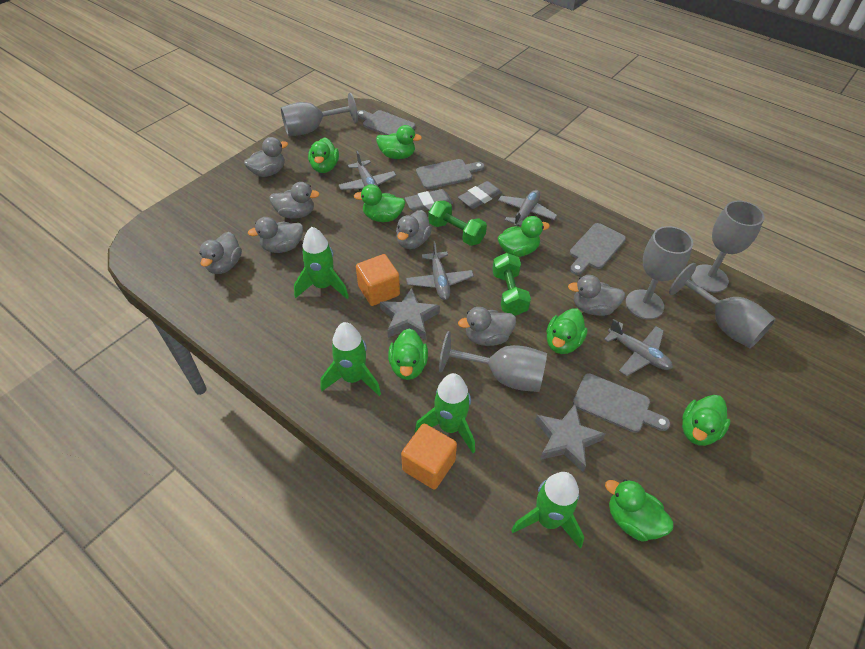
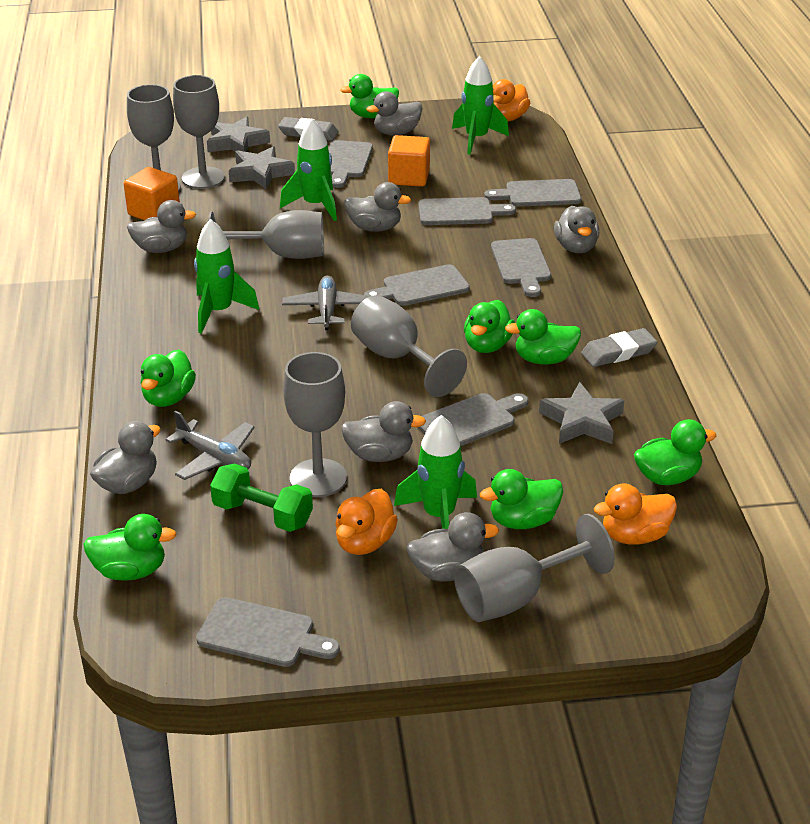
green duck: [308,137,339,173] [354,184,406,222] [376,125,422,159] [388,329,428,380] [498,216,550,257] [546,308,588,354] [605,479,674,542] [682,395,731,446] = 8 -> [83,514,177,581] [141,350,196,407] [340,74,399,118] [464,300,515,353] [480,469,563,529] [505,309,581,365] [634,419,716,485] = 7
green dumbbell: [428,201,487,246] [492,253,531,316] = 2 -> [210,463,313,532] = 1
grey cutting board: [357,110,415,135] [416,159,484,189] [570,223,626,275] [573,373,670,433] = 4 -> [196,597,340,667] [328,140,373,188] [364,264,470,306] [418,197,516,225] [418,393,528,446] [484,179,581,207] [491,238,551,297] = 7
grey goblet: [281,93,358,136] [439,331,547,392] [625,226,693,319] [669,263,776,348] [691,201,764,292] = 5 -> [127,84,181,191] [173,75,225,189] [208,210,324,259] [283,352,347,497] [351,295,467,397] [454,514,615,622] = 6
grey plane: [338,151,396,191] [406,241,474,300] [498,190,557,227] [604,319,673,376] = 4 -> [165,410,255,480] [282,275,370,330] = 2
grey star: [380,288,440,340] [535,404,606,472] = 2 -> [207,117,270,152] [229,146,295,190] [539,382,624,444] = 3
orange duck: none = 0 -> [335,489,398,555] [493,79,530,121] [594,483,677,545] = 3

